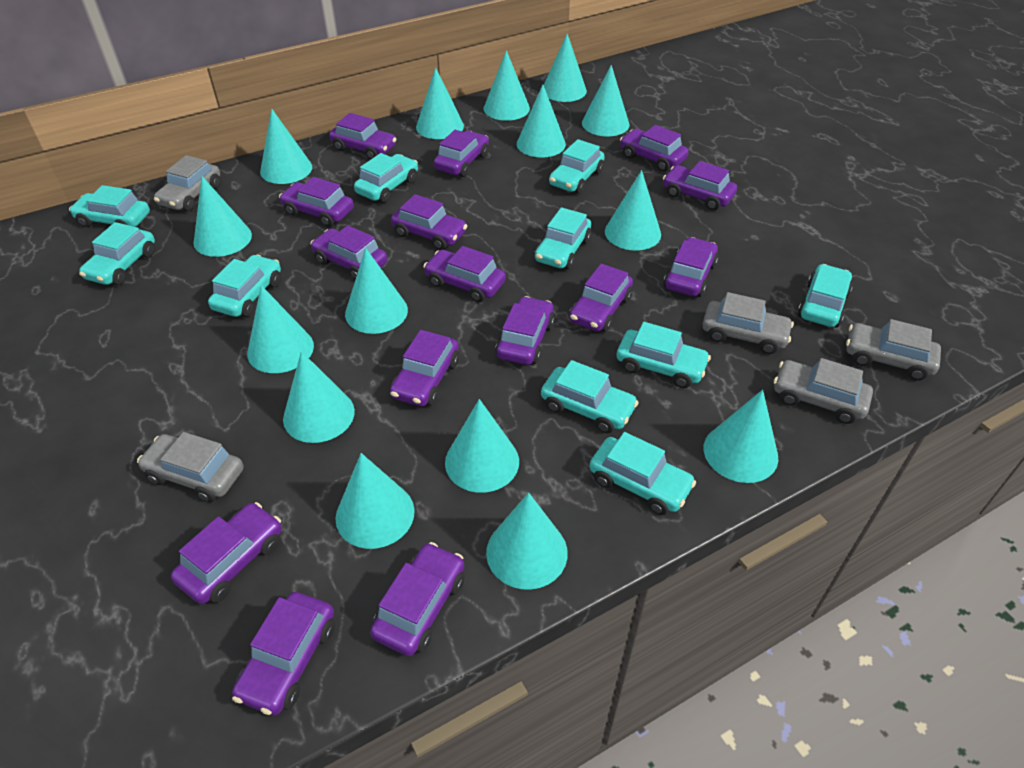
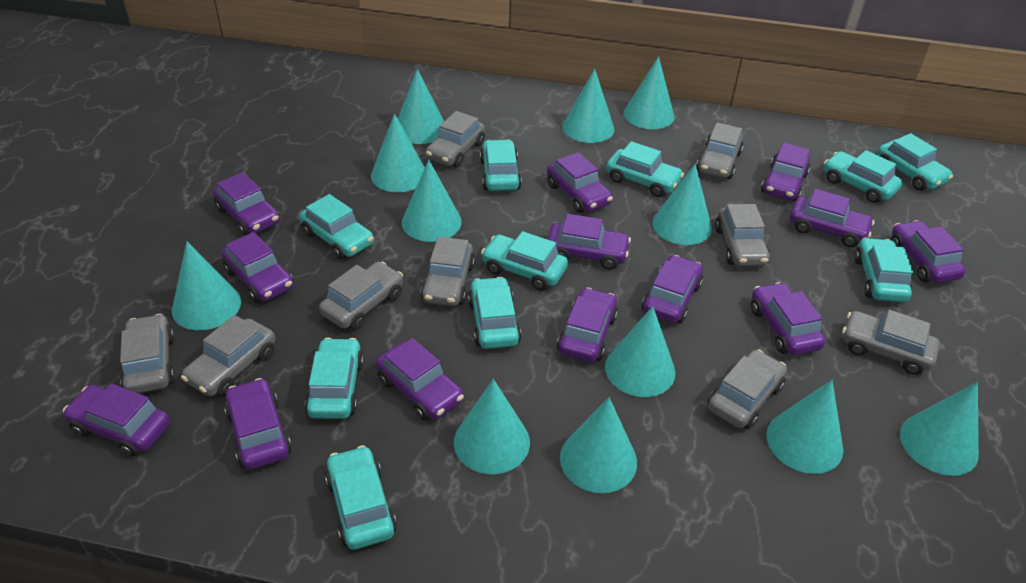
grey car: [137,432,244,502] [154,155,221,211] [702,292,794,354] [774,358,873,424] [846,319,941,381] = 5 -> [120,314,175,393] [181,315,275,397] [319,262,403,330] [420,237,475,306] [426,111,485,168] [696,122,744,179] [708,350,787,429] [715,204,770,266] [842,310,940,375] = 9
purple car: [171,502,282,604] [232,592,335,715] [279,177,354,227] [310,225,387,280] [329,113,396,160] [370,542,465,656] [390,330,459,407] [391,194,467,250] [423,246,506,302] [434,130,489,177] [495,296,555,365] [569,264,633,332] [620,125,689,172] [663,161,737,211] [663,237,718,297] = 15 -> [63,384,170,456] [213,172,280,236] [221,232,294,303] [224,378,292,470] [376,338,464,421] [547,152,613,213] [547,214,631,270] [557,287,618,362] [642,255,703,324] [751,282,825,355] [761,143,810,201] [790,189,875,247] [891,220,966,283] = 13
turquoise cone: [193,176,252,257] [247,285,314,373] [260,109,312,184] [283,351,355,443] [336,453,415,549] [345,248,408,334] [416,67,464,139] [445,399,519,493] [484,50,530,121] [486,492,568,590] [517,85,566,157] [544,34,587,102] [582,65,630,137] [605,170,661,250] [704,390,778,483] = 15 -> [172,242,241,330] [371,113,425,192] [398,69,444,144] [402,160,462,242] [454,379,530,474] [560,397,637,493] [563,69,614,143] [605,306,675,397] [624,56,675,129] [652,164,712,245] [766,380,843,474] [900,382,979,476] = 12

